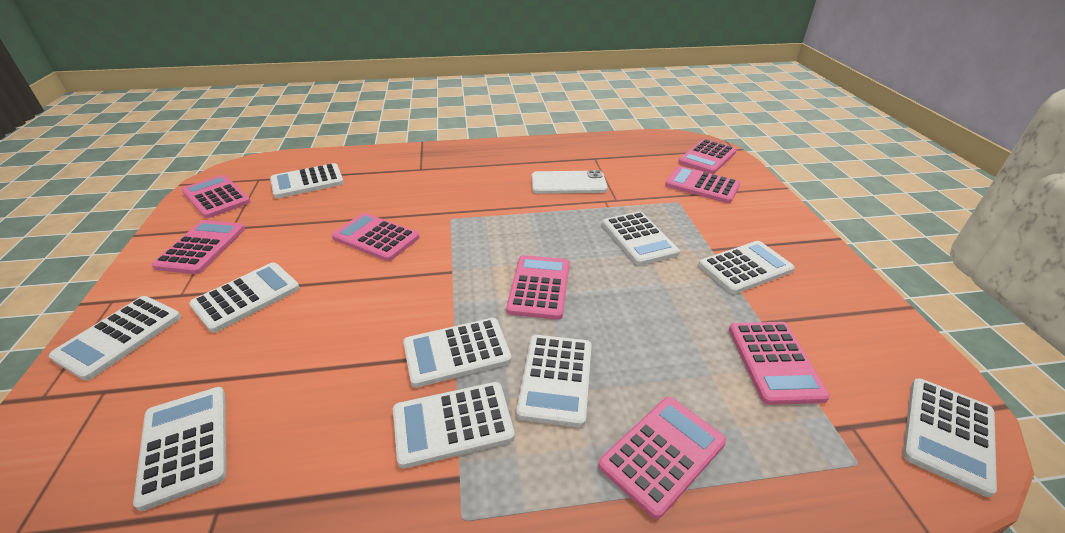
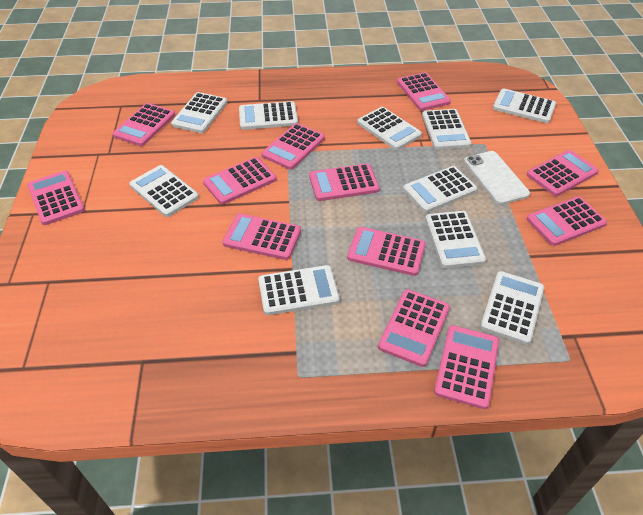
pink calculator: [152,220,245,274] [182,175,250,218] [332,213,420,261] [506,255,570,320] [598,397,726,519] [665,166,740,203] [678,139,737,174] [729,322,830,405] = 8 -> [27,171,85,225] [112,103,175,146] [203,157,276,205] [222,214,301,260] [262,123,325,170] [309,163,380,201] [347,227,426,276] [378,289,450,367] [397,72,451,111] [434,325,499,409] [527,150,599,196] [527,196,607,246] = 12

